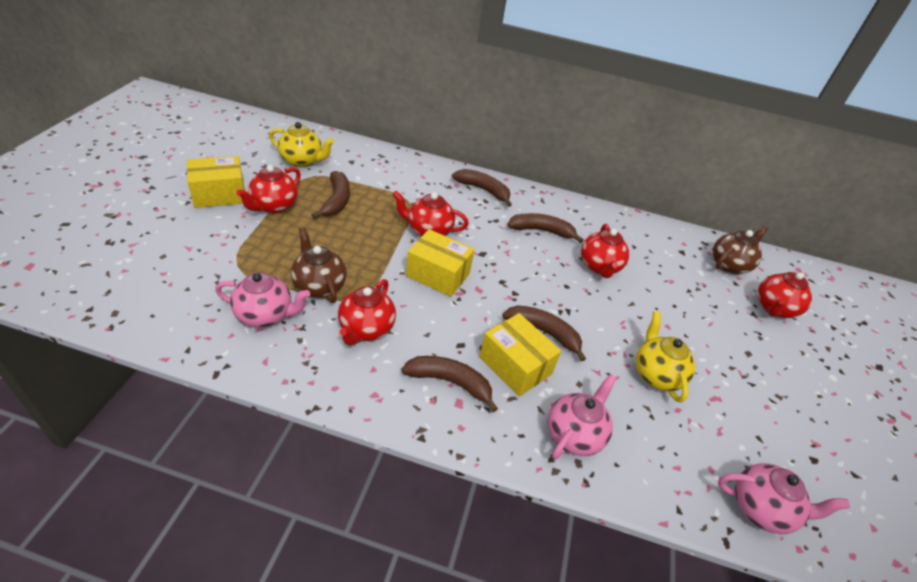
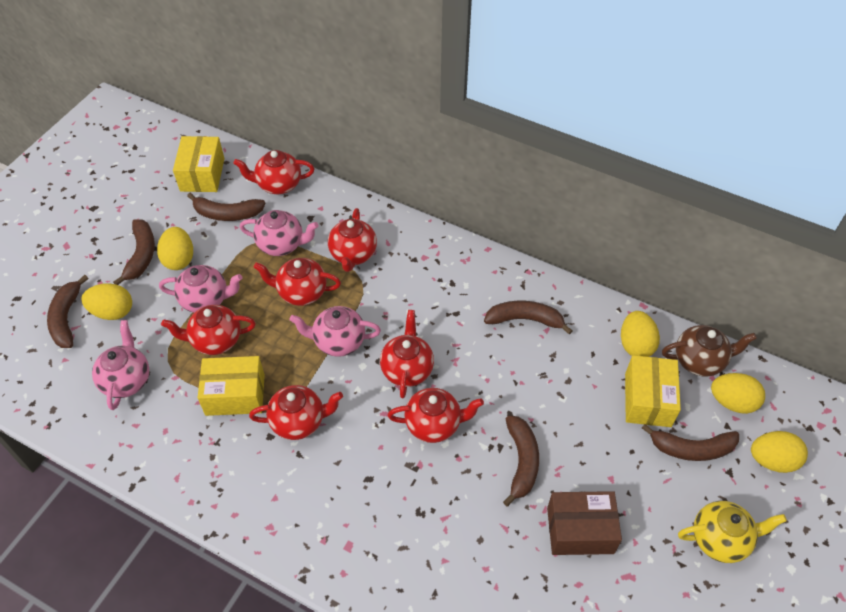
brown banana: [312,171,350,219] [402,356,498,412] [452,169,512,207] [503,305,586,361] [508,213,584,243] = 5 -> [47,275,89,348] [113,219,155,285] [187,193,266,221] [484,301,573,335] [503,415,539,506] [642,424,739,461] = 6
brown box: none = 0 -> [547,491,622,555] = 1
brown teapot: [291,227,347,303] [713,225,768,274] = 2 -> [662,325,757,377] = 1
pink teapot: [215,273,310,328] [548,374,617,459] [718,463,850,534] = 3 -> [92,320,149,410] [159,265,243,313] [240,210,319,256] [289,306,381,357] = 4
red teapot: [236,165,301,214] [338,279,396,346] [392,191,469,237] [581,223,629,278] [758,271,812,318] = 5 -> [161,305,256,355] [233,150,314,194] [249,385,343,440] [254,258,341,306] [328,208,377,272] [380,310,434,398] [388,388,484,443] = 7
yellow egg: none = 0 -> [81,283,132,320] [157,227,193,270] [621,311,660,357] [711,373,765,414] [751,431,808,473] = 5
yellow teapot: [269,122,334,167] [636,312,695,403] = 2 -> [678,501,787,563] = 1

